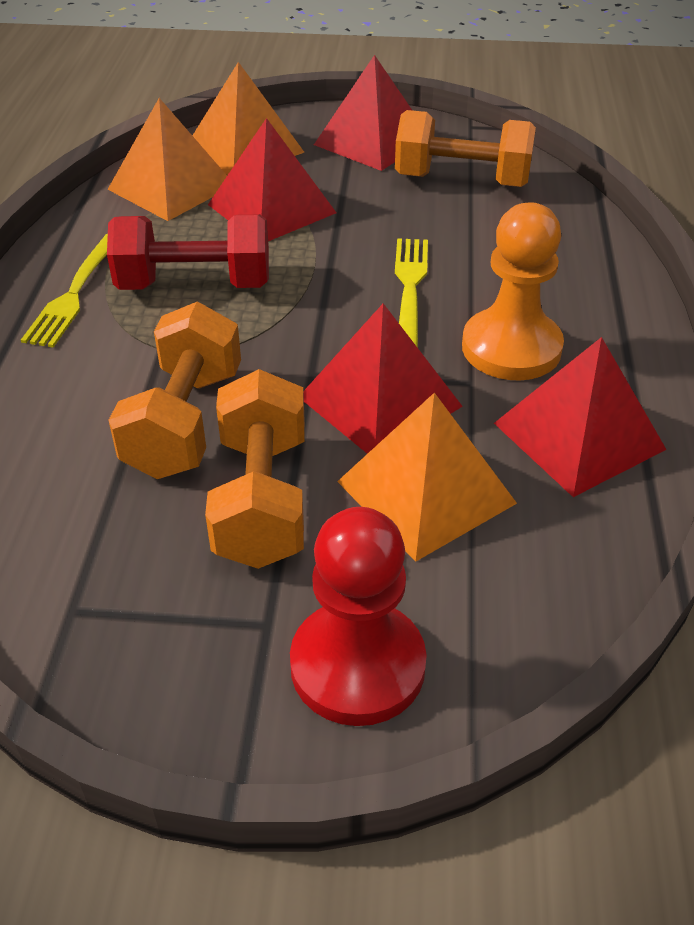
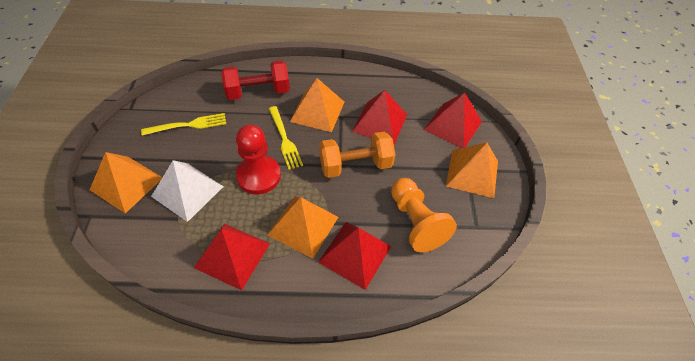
orange dumbbell: [108,302,241,479] [205,369,305,569] [395,110,536,187] = 3 -> [319,132,395,178] = 1
orange pyramid: [107,98,227,221] [192,62,304,175] [337,393,517,562] = 3 -> [90,152,162,214] [268,196,338,258] [290,78,344,132] [446,142,498,198] = 4
white pyramid: none = 0 -> [151,160,224,222] = 1

